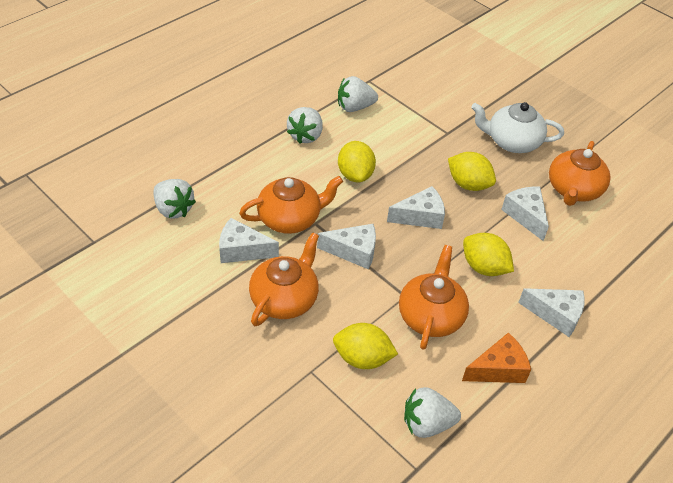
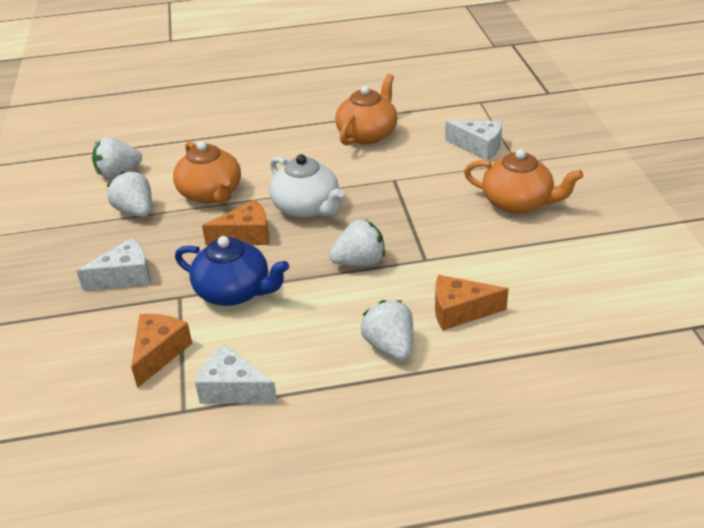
blue teapot: none = 0 -> [175,236,289,306] = 1
orange cheese: [462,332,531,383] = 1 -> [131,314,192,388] [202,200,269,246] [435,275,508,330] = 3
orange teapot: [239,176,343,234] [249,232,319,326] [399,245,469,350] [549,141,610,206] = 4 -> [173,141,241,203] [335,74,398,145] [464,149,583,214] = 3
white cheese: [219,218,279,263] [317,224,376,270] [387,186,445,229] [501,187,549,241] [518,288,585,337] = 5 -> [76,238,150,291] [195,344,278,404] [445,121,502,161] = 3
yellow lemon: [333,323,398,369] [338,141,376,182] [448,152,496,191] [463,233,514,276] = 4 -> none = 0

